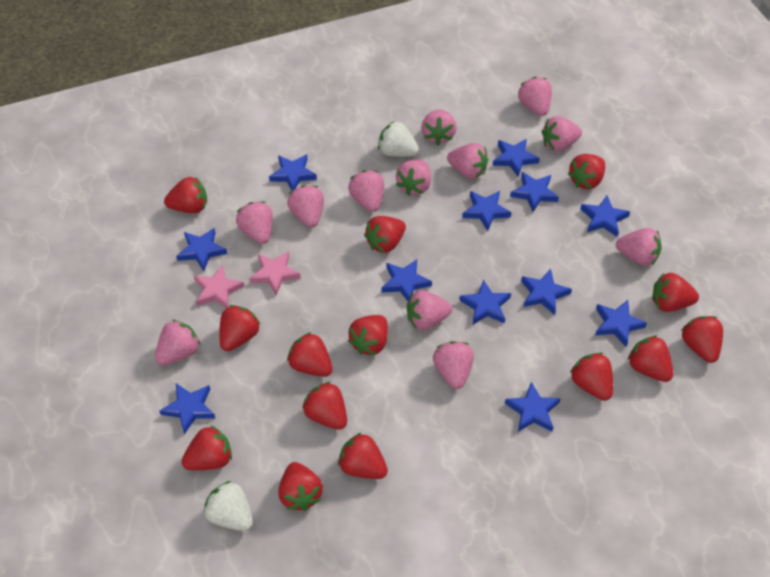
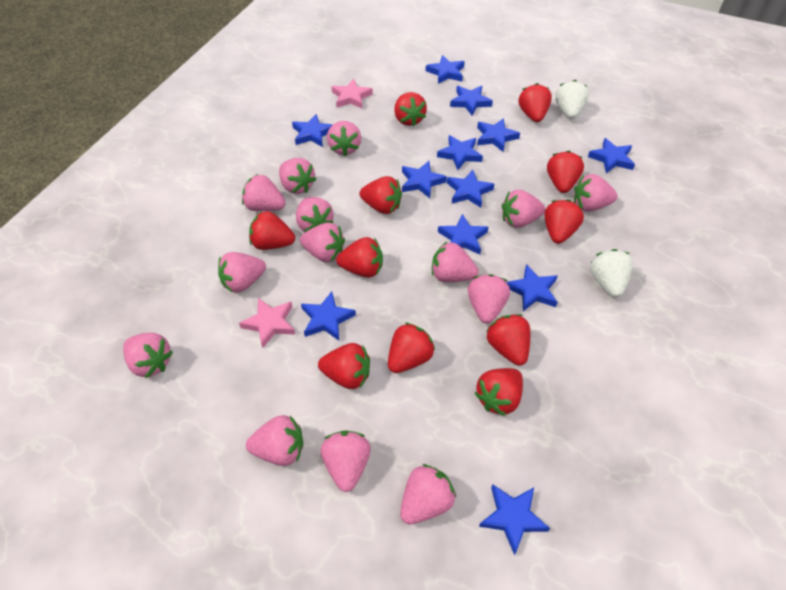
pink strawberry: [155,320,200,365] [236,201,273,244] [287,185,324,228] [348,170,384,212] [396,160,431,196] [407,290,452,330] [421,109,456,145] [433,341,474,389] [447,143,488,179] [518,77,552,116] [541,116,582,152] [616,228,662,266] = 12 -> [123,333,173,378] [218,252,266,293] [242,174,286,211] [246,415,303,466] [279,158,316,194] [296,197,334,232] [300,223,345,262] [320,430,371,492] [327,121,361,156] [400,464,456,524] [432,242,479,282] [468,274,510,324] [502,190,545,228] [574,174,618,211] = 14
red strawberry: [164,176,207,213] [181,425,232,470] [219,305,260,351] [278,462,323,511] [287,332,333,377] [302,382,347,430] [338,432,388,479] [348,315,388,355] [364,216,406,253] [568,154,605,189] [570,353,613,401] [627,335,673,382] [652,273,699,312] [681,316,723,363] = 14 -> [249,211,295,250] [318,343,370,389] [336,237,383,278] [359,176,402,214] [388,322,435,373] [394,92,427,127] [475,368,523,416] [486,314,530,366] [518,83,552,122] [545,199,584,244] [547,151,584,193] = 11

